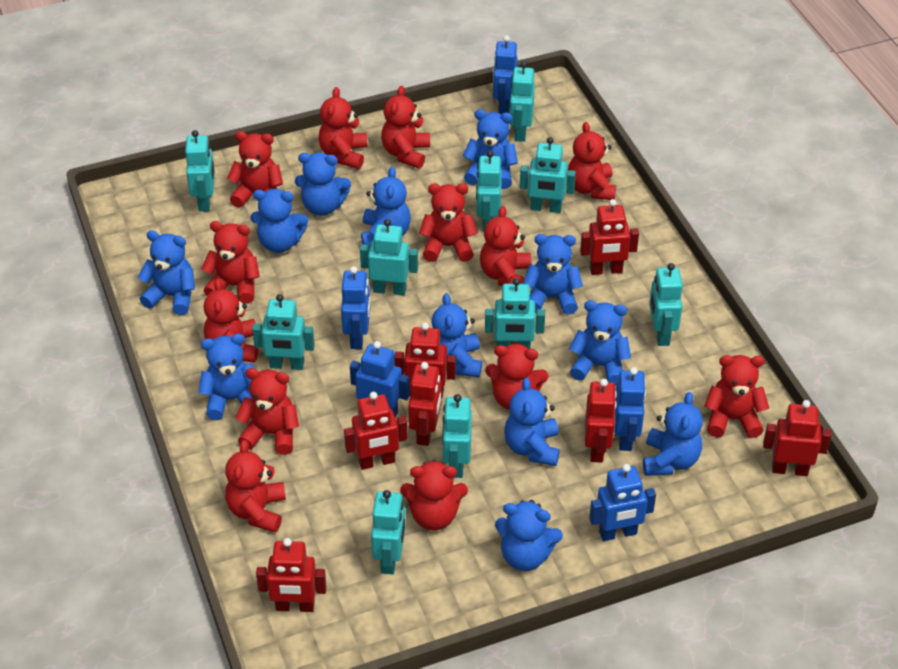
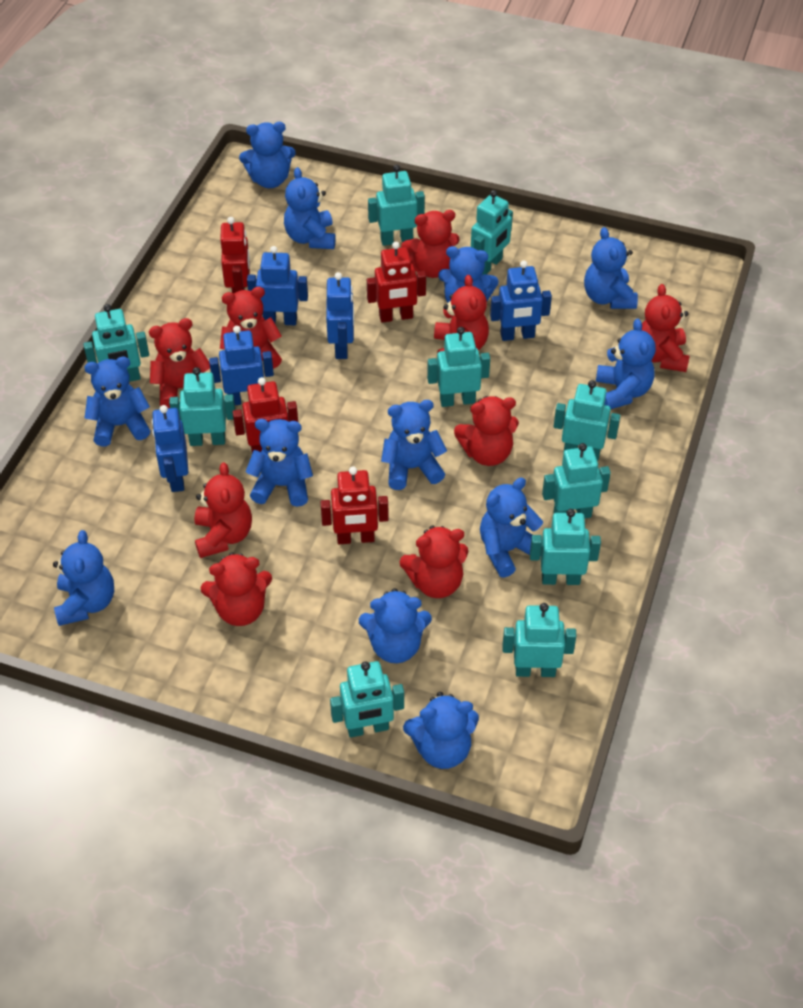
red robot: [256,538,327,612] [344,392,408,470] [395,323,456,398] [408,362,442,446] [580,199,639,275] [585,379,617,463] [763,400,831,476] = 7 -> [220,217,250,294] [233,377,298,453] [321,466,389,544] [367,242,426,323] = 4
red teddy bear: [201,221,260,304] [203,279,258,363] [225,440,286,533] [227,131,283,208] [235,368,299,455] [318,87,368,169] [381,86,430,169] [400,460,468,530] [419,183,477,262] [480,206,531,286] [485,343,548,410] [568,122,616,200] [704,355,769,438] = 13 -> [149,318,210,408] [194,462,252,558] [201,552,272,626] [220,287,282,369] [399,525,468,598] [401,210,459,278] [434,275,489,354] [454,396,519,466] [642,284,690,372] = 9

